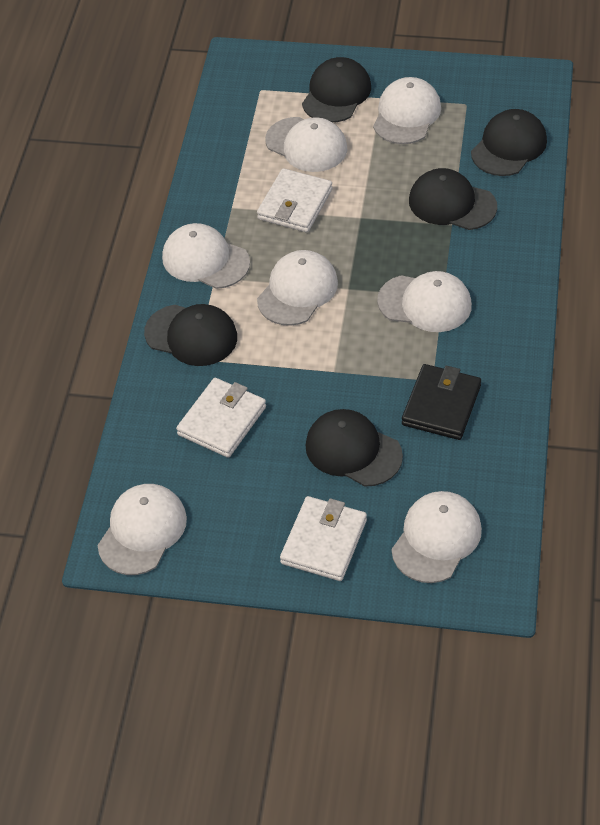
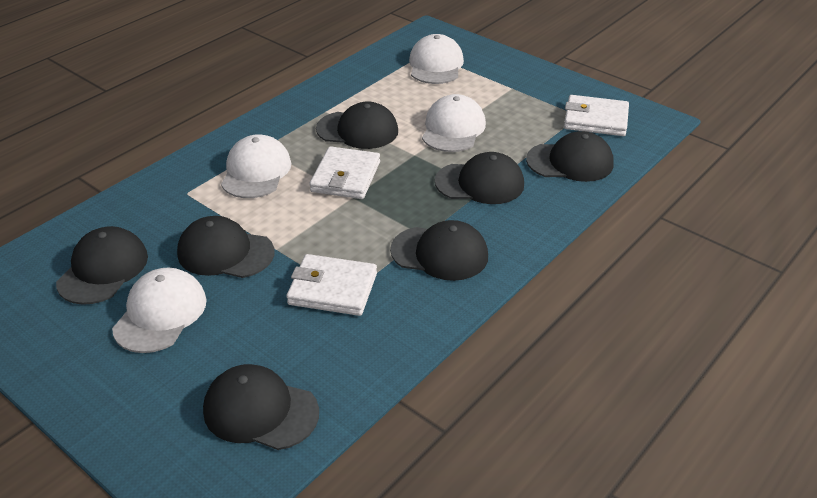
black cap: [144,304,237,366] [302,57,371,123] [306,409,403,486] [409,168,497,230] [471,109,547,176] = 5 -> [56,226,148,305] [177,216,275,278] [203,364,319,450] [316,101,398,149] [390,220,488,281] [435,152,524,204] [526,131,614,182] = 7
black wallet: [402,364,481,440] = 1 -> none = 0
white cap: [98,484,187,575] [162,223,250,289] [257,250,338,326] [265,117,347,172] [373,77,441,144] [377,271,472,332] [391,491,482,583] = 7 -> [112,268,207,353] [221,134,291,198] [409,34,464,84] [422,94,486,152] = 4

